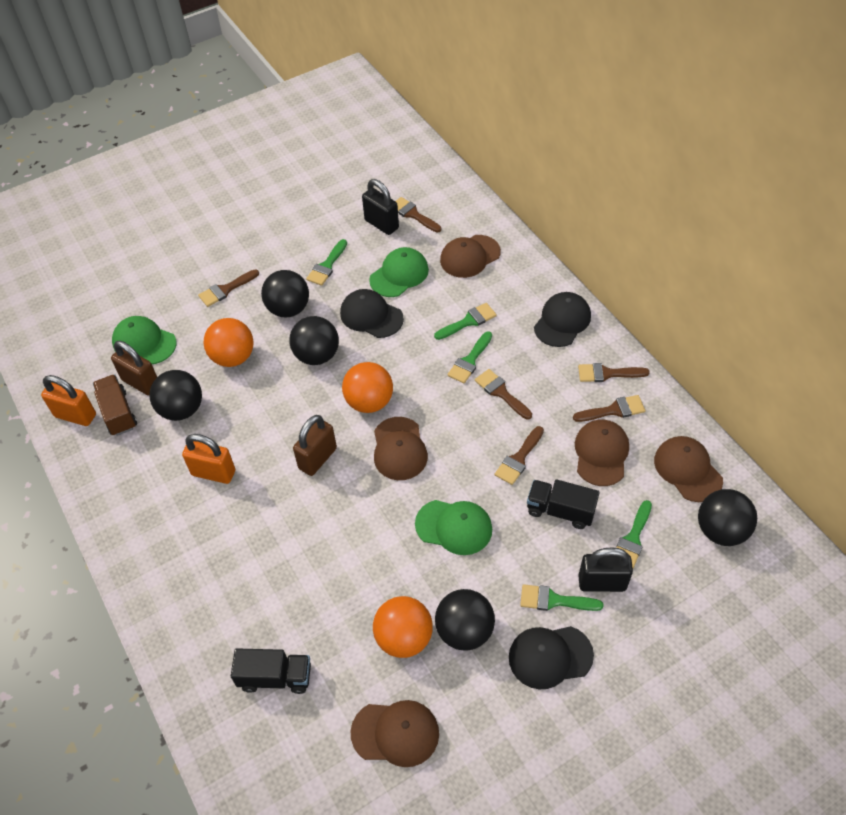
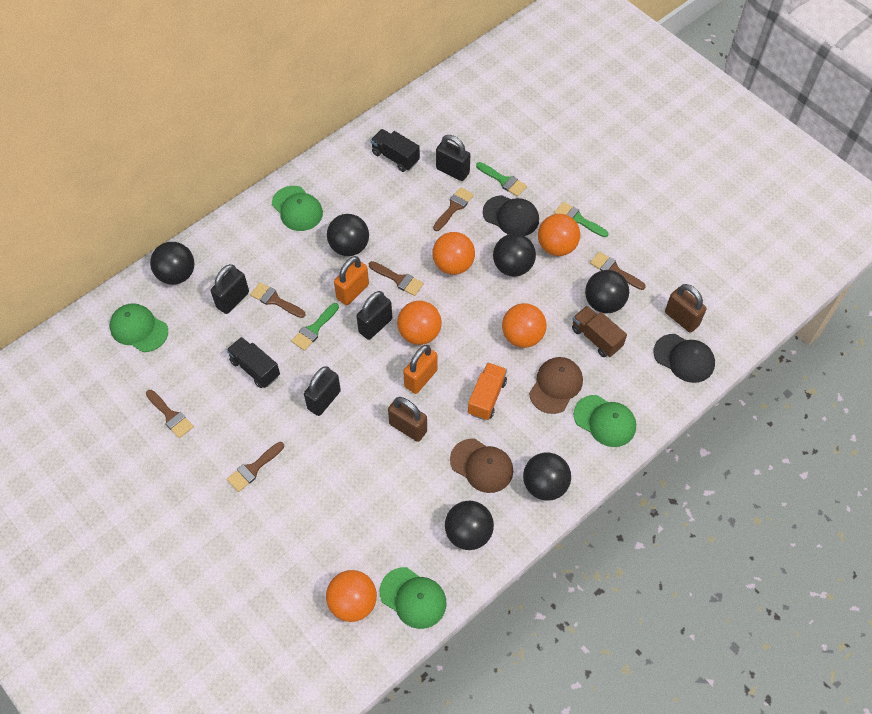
black ball: [149,370,202,421] [261,270,309,317] [289,316,339,365] [435,589,495,651] [698,489,757,546] = 5 -> [150,242,194,285] [327,214,369,256] [445,501,494,550] [493,234,536,277] [523,452,571,501] [585,270,629,313] = 6
black cap: [340,289,404,338] [509,626,594,689] [534,292,591,347] = 3 -> [483,195,539,236] [653,334,715,383] = 2
black padlock: [362,179,399,235] [578,547,633,592] = 2 -> [211,264,249,314] [304,366,341,416] [357,291,392,340] [436,135,470,181] = 4
brown cap: [351,700,439,767] [374,417,428,480] [440,235,501,278] [575,420,629,486] [654,436,723,502] = 5 -> [450,439,513,493] [529,357,583,414] = 2
green brush: [306,239,347,286] [434,303,497,340] [447,331,492,383] [520,584,603,611] [616,500,652,568] = 5 -> [291,303,339,351] [476,162,527,197] [554,202,608,237] = 3
green cap: [112,316,177,364] [369,247,429,297] [415,500,492,555] = 3 -> [110,303,168,352] [272,186,323,231] [379,567,447,629] [573,395,636,447] = 4
orange ball: [204,318,254,367] [342,362,393,413] [373,596,433,658] = 3 -> [326,570,377,622] [397,301,442,345] [432,232,475,275] [502,303,547,348] [538,214,580,256] = 5
orange truck: none = 0 -> [468,363,507,420] = 1

